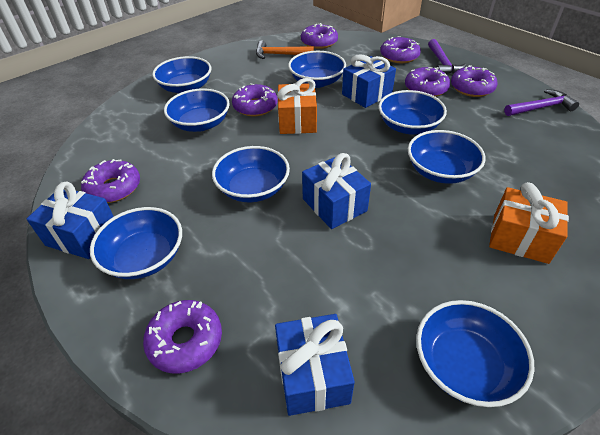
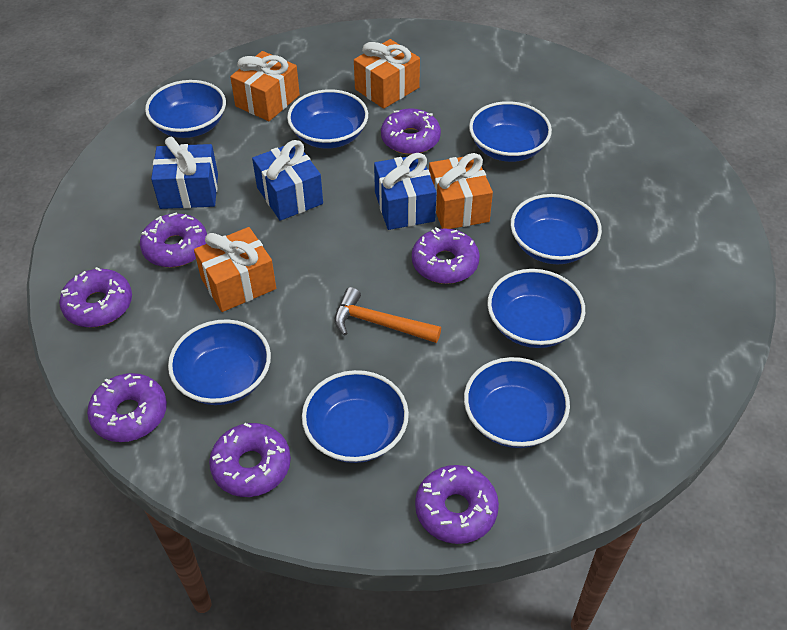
blue gift: [27,182,114,259] [275,314,355,416] [302,153,371,229] [342,54,396,108] = 4 -> [151,137,218,209] [252,140,323,221] [374,153,436,230] = 3
orange gift: [277,78,317,134] [489,182,569,264] = 2 -> [194,227,276,312] [230,51,300,121] [354,39,420,109] [429,153,493,229] = 4
purple hammer: [428,39,466,74] [504,89,579,116] = 2 -> none = 0

